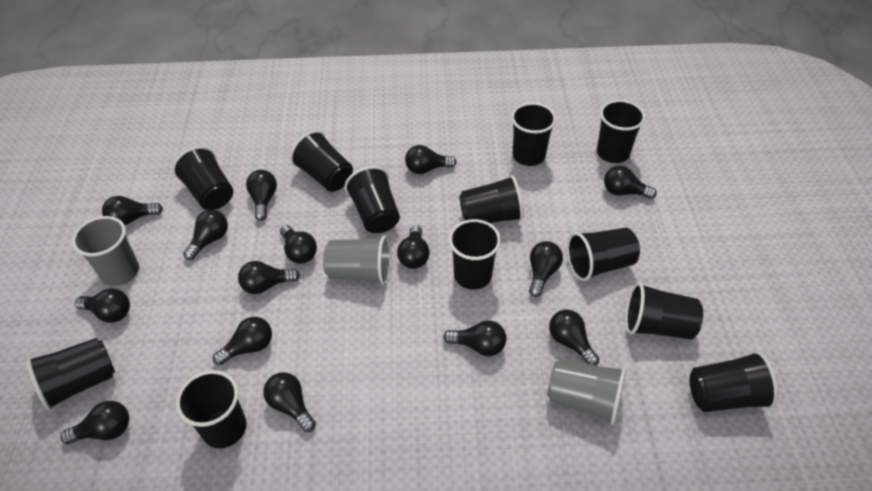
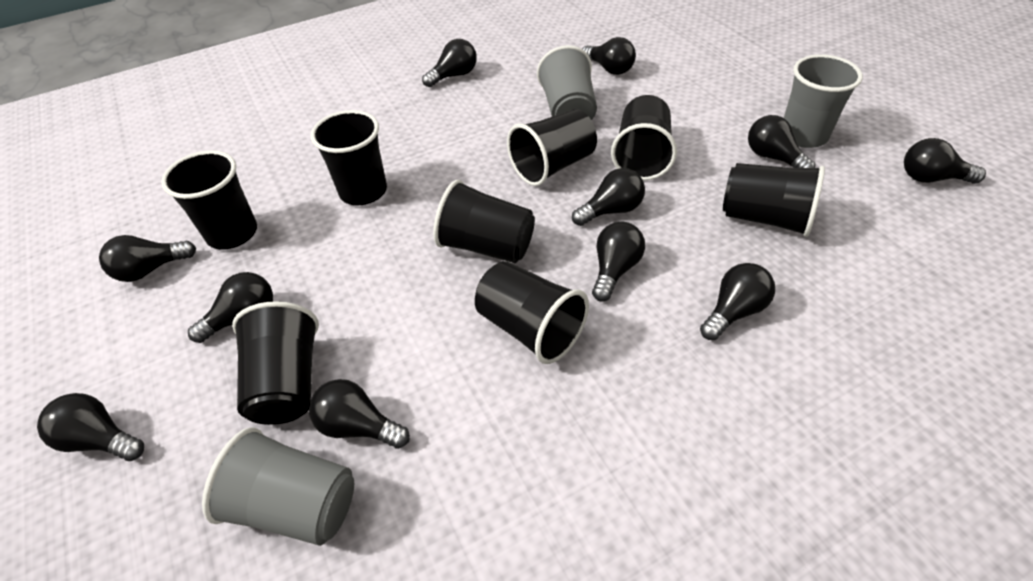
black cup: [26,338,115,410] [172,146,233,210] [176,370,247,448] [290,130,353,192] [345,166,400,233] [449,219,501,290] [459,175,523,223] [511,103,556,166] [567,228,640,281] [597,100,646,163] [626,282,703,340] [689,351,778,412] = 12 -> [161,150,257,250] [232,301,319,425] [311,110,387,205] [433,180,535,263] [475,261,589,364] [507,109,597,186] [611,95,677,181] [723,163,825,237] = 8
black light bulb: [60,401,129,444] [75,288,130,323] [102,196,163,225] [183,210,228,260] [213,317,272,365] [238,261,300,294] [246,170,277,221] [263,372,316,432] [280,225,317,264] [397,225,430,269] [405,145,457,174] [443,320,506,356] [529,241,563,297] [549,310,599,366] [604,166,657,199] = 15 -> [37,393,144,461] [99,235,196,282] [188,272,273,343] [309,379,410,449] [422,39,477,87] [572,168,645,226] [582,37,636,75] [592,222,645,302] [700,263,775,340] [748,115,815,168] [904,138,986,184] = 11

